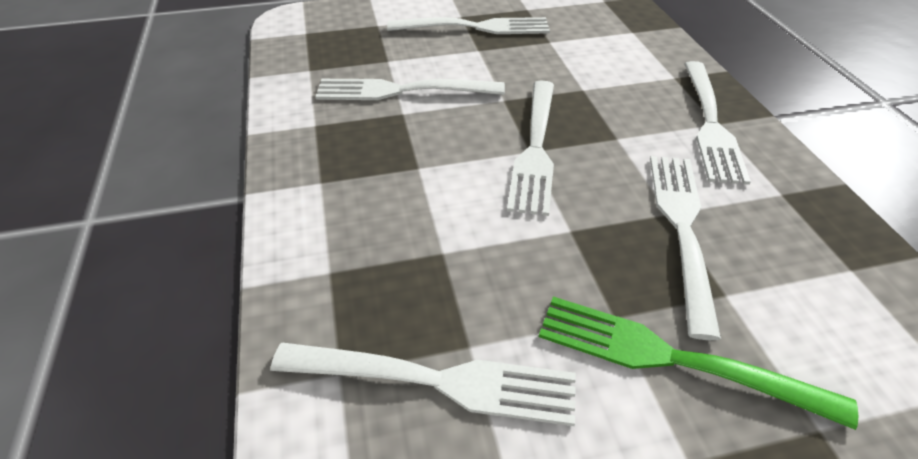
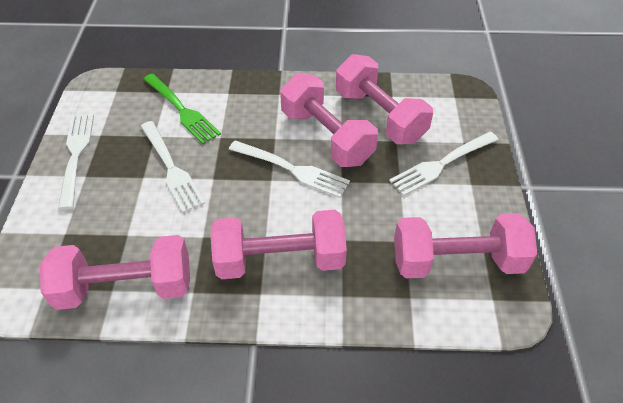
pink dumbbell: none = 0 -> [40,235,190,310] [211,210,347,279] [280,74,378,167] [336,54,433,144] [394,213,537,278] = 5
white fork: [271,343,576,426] [315,79,505,100] [387,17,550,34] [507,81,554,216] [650,156,721,340] [684,61,751,185] = 6 -> [58,114,94,210] [141,121,205,213] [229,140,350,198] [389,132,499,196] = 4

